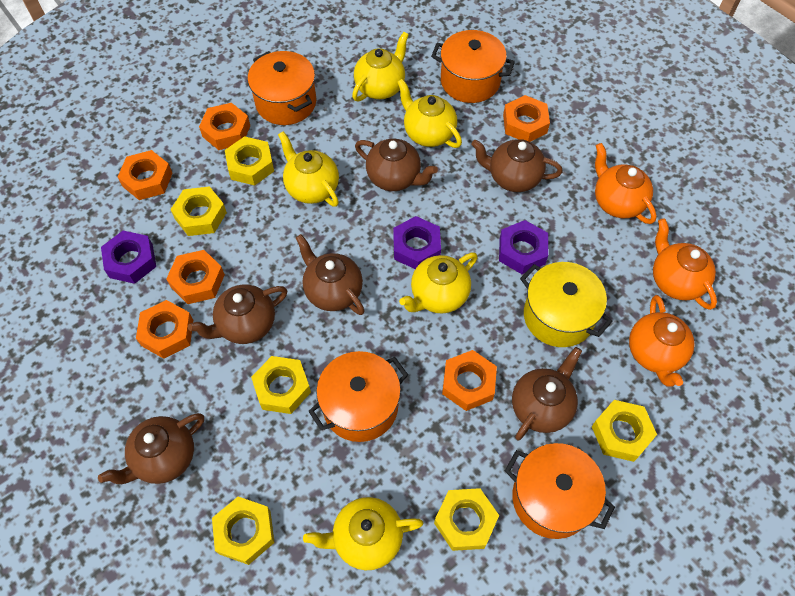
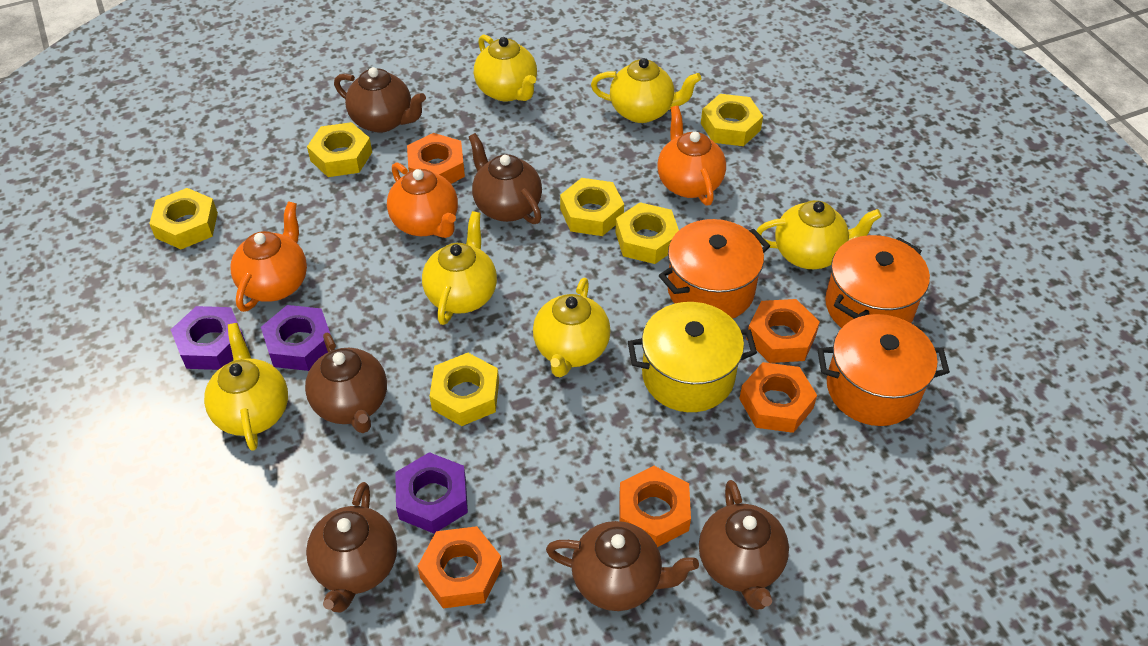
orange nut: [118,150,173,200] [136,300,193,359] [166,250,225,304] [199,103,250,150] [442,350,497,411] [503,95,550,142] = 6 -> [407,133,465,184] [417,526,502,608] [619,466,691,547] [739,362,817,433] [746,299,820,363] = 5
orange pot: [248,51,316,125] [308,351,408,442] [431,30,515,103] [505,443,615,539] = 4 -> [659,219,770,319] [817,314,950,426] [825,235,930,328] = 3
yellow teapot: [278,131,339,207] [303,497,423,570] [352,32,409,102] [397,79,462,148] [399,253,478,314] = 5 -> [204,323,288,451] [422,211,497,325] [474,34,537,101] [533,278,611,377] [591,58,701,123] [756,200,882,269] = 6

